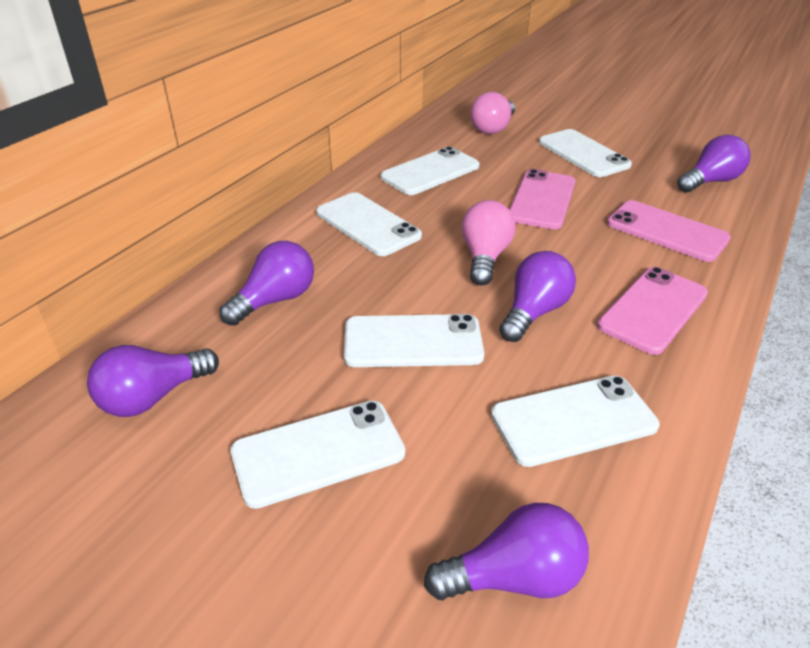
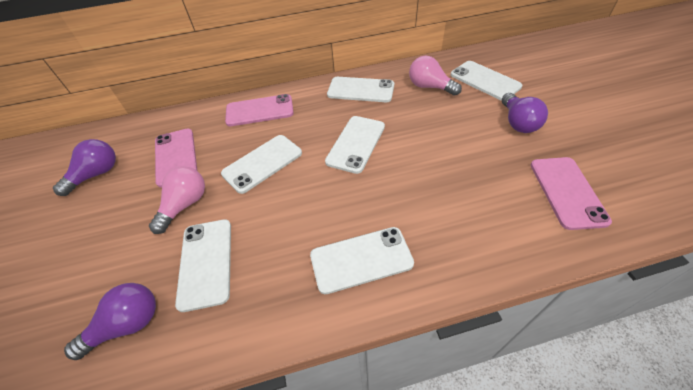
purple light bulb: [87,345,219,417] [220,241,314,326] [424,503,589,600] [499,251,576,342] [677,135,751,192] = 5 -> [53,139,116,196] [64,283,156,360] [502,93,548,133] = 3

